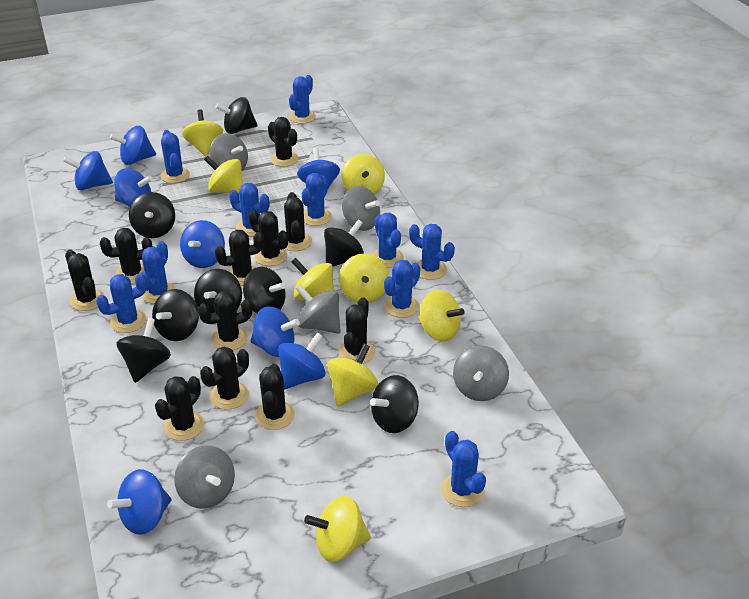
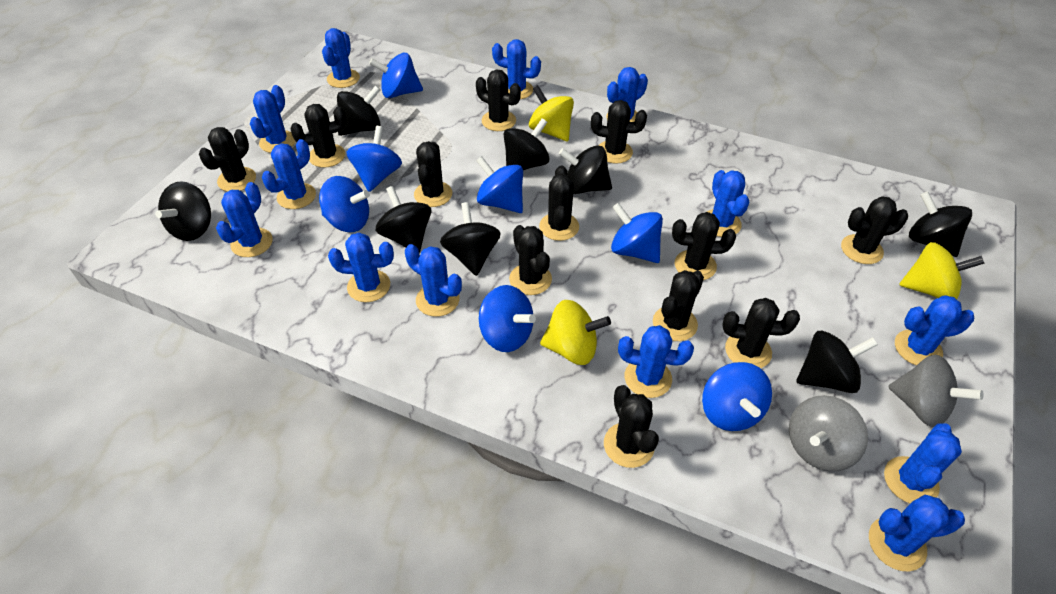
black cactus: [65,249,105,311] [100,228,153,284] [155,376,204,441] [198,291,253,350] [200,347,249,410] [215,230,264,286] [249,210,288,266] [255,364,295,430] [268,117,299,167] [284,192,312,251] [338,297,375,364] = 11 -> [199,127,256,192] [290,104,346,168] [414,141,452,207] [476,69,521,131] [509,225,552,295] [539,165,579,241] [591,100,647,164] [604,385,659,468] [653,270,704,341] [672,212,736,280] [723,298,800,368] [841,196,908,264] = 12
blue cactus: [96,273,147,333] [141,241,176,304] [160,130,190,183] [229,183,269,237] [289,75,316,124] [302,173,332,226] [372,213,404,268] [384,260,420,318] [409,224,455,280] [441,431,486,507] = 10 -> [216,182,273,257] [250,85,295,153] [262,139,316,209] [322,28,360,88] [328,233,394,302] [405,244,462,317] [492,39,541,99] [606,67,648,122] [618,325,694,398] [707,170,749,237] [869,495,965,572] [884,423,962,503] [895,295,974,366] = 13
blue spinning top: [63,151,113,190] [107,469,172,535] [110,126,156,165] [114,168,153,207] [180,220,225,268] [251,306,300,357] [278,332,325,390] [297,147,340,188] = 8 -> [319,176,370,232] [347,126,402,192] [369,53,423,98] [476,156,523,213] [479,285,536,352] [611,203,663,263] [702,362,772,431] = 7
grey spinning top: [174,445,235,509] [210,133,248,170] [296,285,341,334] [342,186,380,231] [453,345,509,401] = 5 -> [789,395,868,471] [888,355,984,427] = 2
yellow spinning top: [182,109,223,156] [204,156,243,193] [291,258,334,301] [304,496,371,562] [327,344,378,406] [339,254,389,303] [342,154,385,195] [418,290,465,341] = 8 -> [529,85,574,141] [540,300,611,365] [899,242,985,299] = 3

